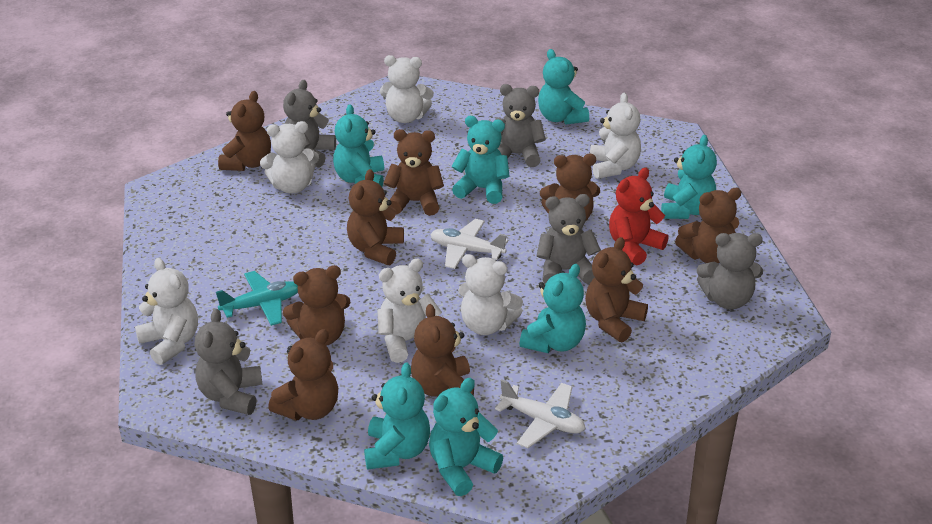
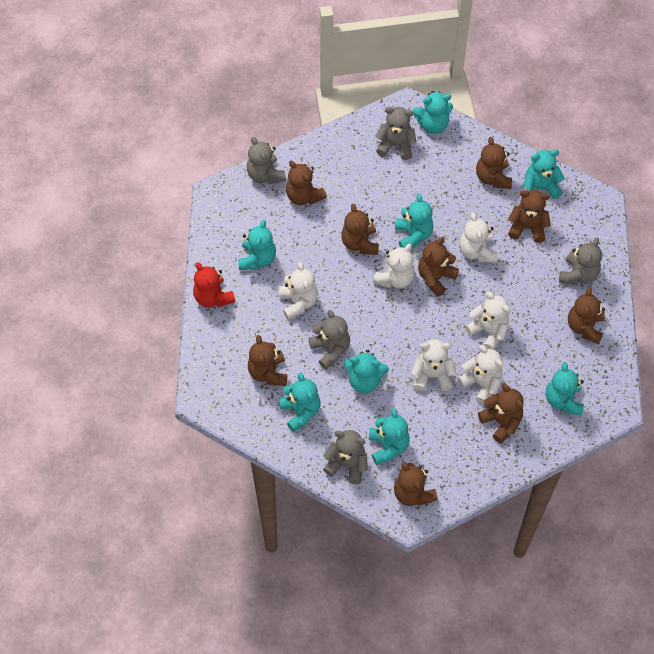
turquoise plane: [216,271,298,326] = 1 -> none = 0
turquoise teddy bear: [333,104,384,187] [364,362,430,470] [429,378,503,496] [451,116,509,204] [520,264,586,353] [538,49,589,125] [661,135,717,219] = 7 -> [238,220,276,270] [279,373,321,432] [344,350,389,393] [369,408,410,465] [395,194,433,248] [413,91,453,134] [524,150,565,199] [546,362,584,416] = 8
white plane: [430,219,508,269] [495,380,585,448] = 2 -> none = 0

